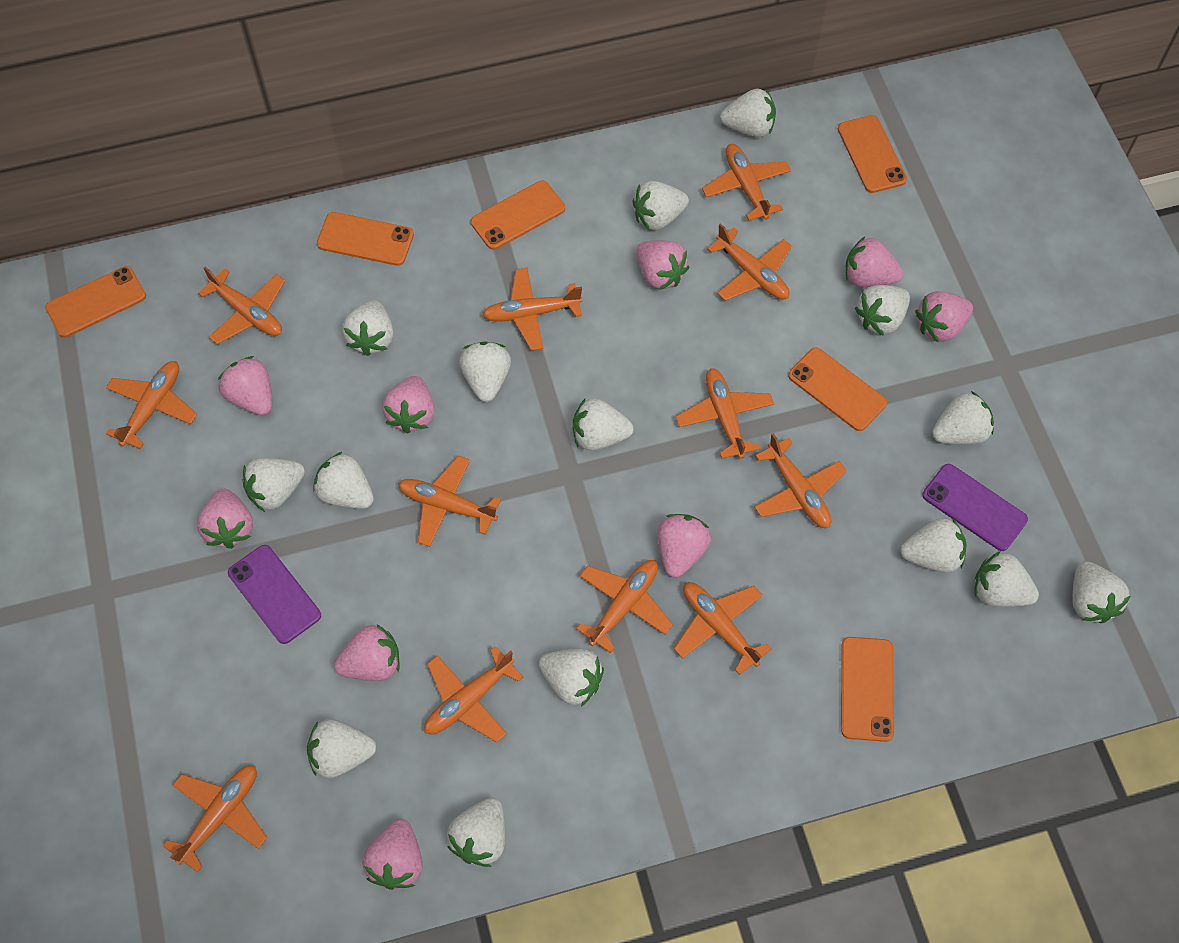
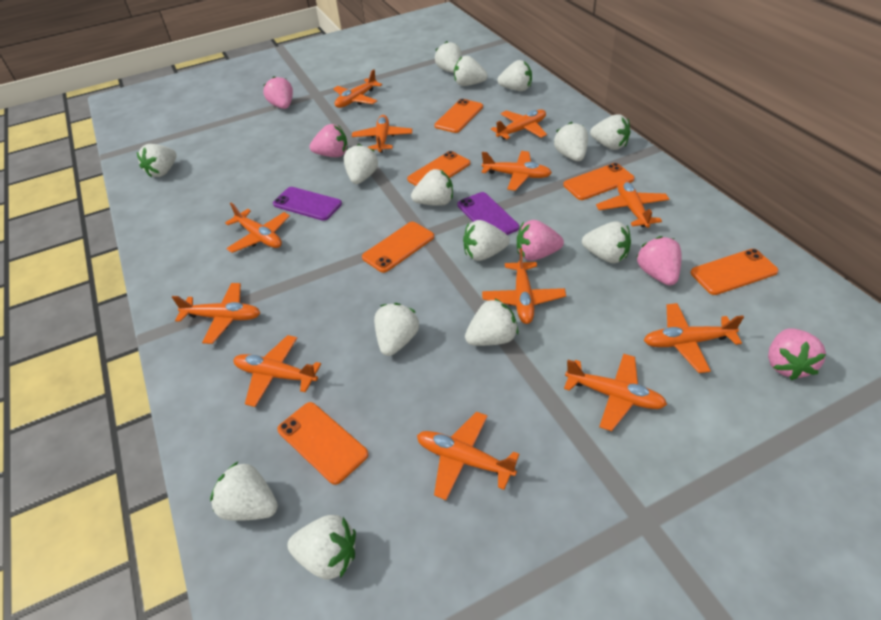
pink strawberry: [197,489,253,549] [218,356,272,415] [334,625,400,681] [362,819,423,890] [382,376,435,434] [636,240,689,290] [657,514,711,578] [845,237,903,287] [915,291,973,342] = 9 -> [263,76,293,109] [310,124,348,157] [517,220,564,261] [637,236,681,285] [768,328,826,380] = 5
white strawberry: [242,458,305,512] [307,719,376,778] [313,452,374,509] [342,300,393,356] [447,798,505,867] [459,342,511,402] [539,649,604,706] [572,398,634,451] [633,181,689,230] [720,88,776,137] [855,285,910,336] [900,518,967,573] [932,391,994,444] [974,551,1039,607] [1073,561,1131,623] = 15 -> [137,144,177,177] [210,462,278,521] [287,515,356,580] [344,144,378,184] [374,303,419,356] [411,169,453,206] [435,41,462,73] [454,56,488,86] [463,220,510,261] [465,298,518,346] [497,60,532,91] [554,122,588,161] [582,221,631,263] [590,114,630,150] = 14

